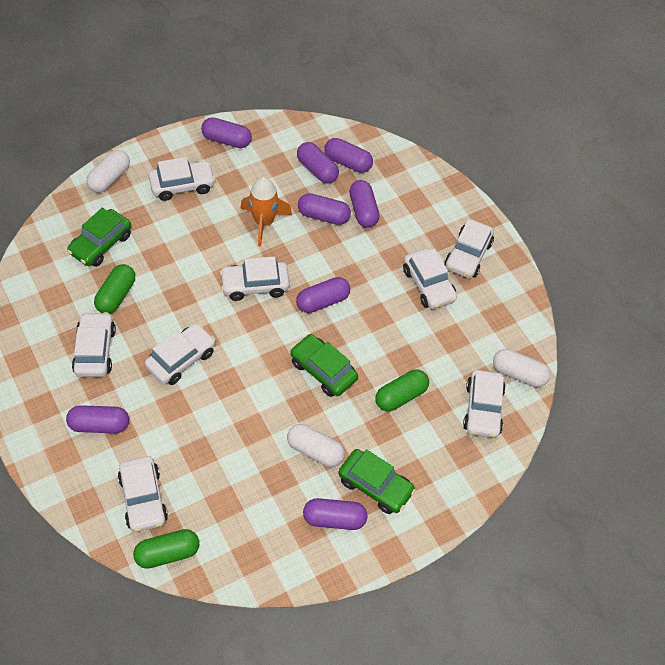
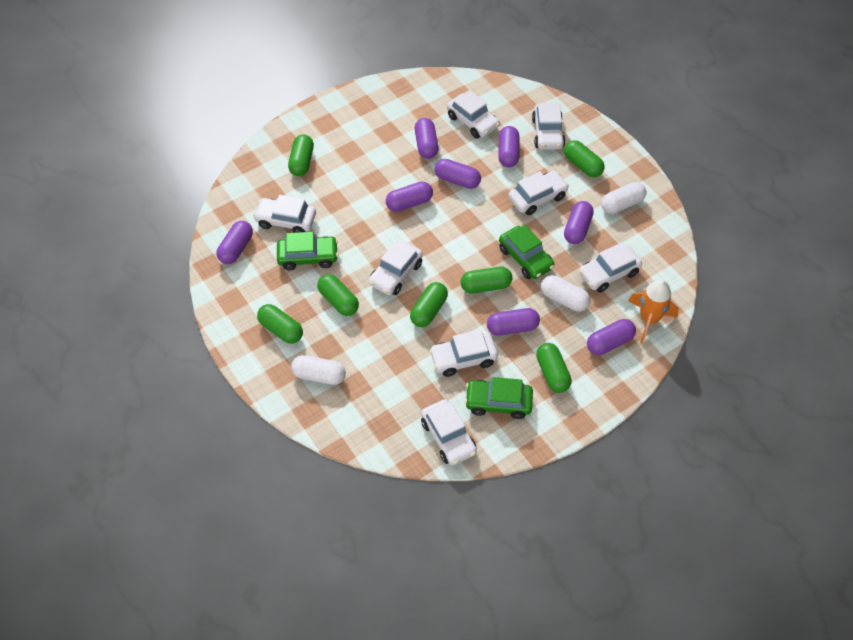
green capsule: [94,264,135,314] [133,529,199,569] [375,369,429,411] = 3 -> [257,304,303,344] [288,134,314,176] [317,274,359,316] [410,282,448,327] [461,267,512,294] [536,343,572,393] [564,140,605,177] = 7

